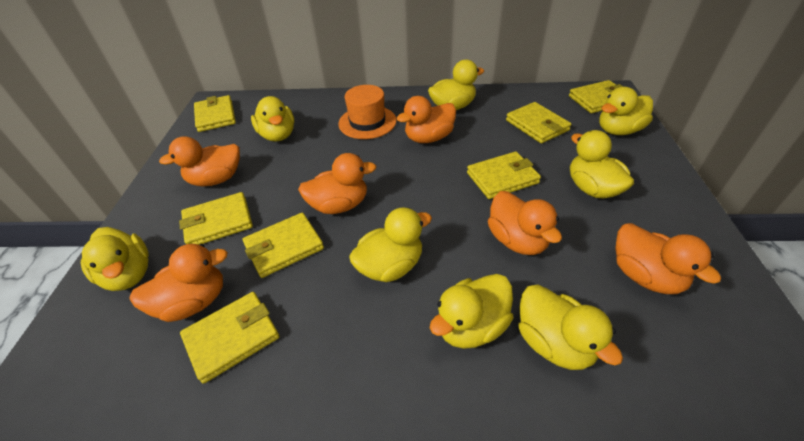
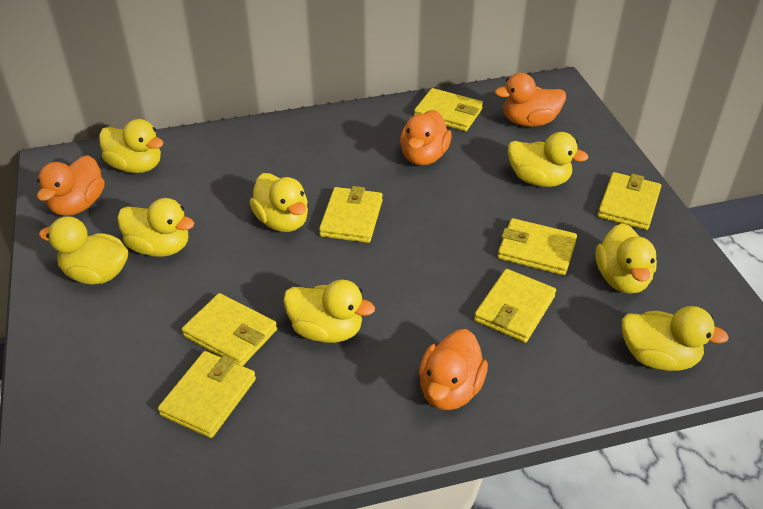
orange duck: [130,244,228,322] [159,136,240,186] [298,153,376,214] [397,96,456,143] [488,191,562,255] [615,223,721,294] = 6 -> [37,155,105,216] [400,110,451,166] [419,329,488,410] [495,73,566,127] = 4
orange hat: [338,85,397,139] = 1 -> none = 0

